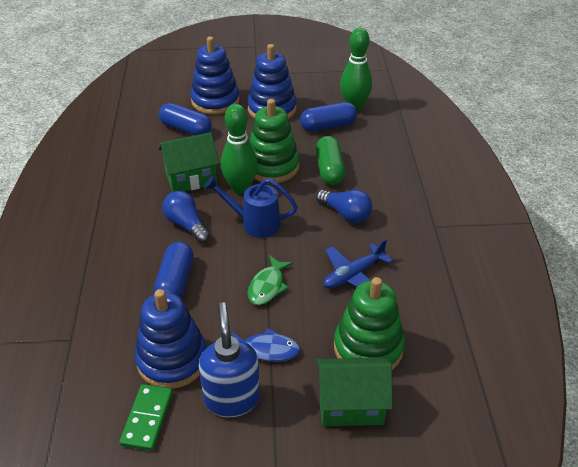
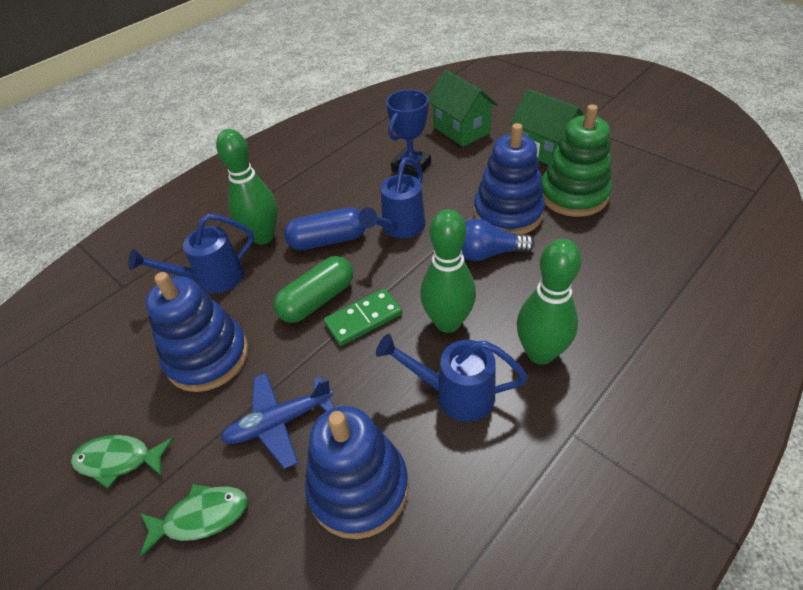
blue capsule: [154,242,193,298] [159,103,212,136] [300,102,357,132] = 3 -> [284,207,366,250] = 1
blue fish: [231,328,300,362] = 1 -> none = 0
blue light bulb: [162,191,210,243] [316,190,372,223] = 2 -> [462,219,535,261] = 1
blue soap dispenser: [199,302,260,417] = 1 -> none = 0
blue trophy: none = 0 -> [386,90,431,178] = 1
blue watering can: [204,176,298,238] = 1 -> [128,214,254,293] [359,157,426,238] [376,334,527,422] = 3
green bowling pin: [221,104,258,194] [340,28,372,112] = 2 -> [216,129,277,244] [420,209,476,333] [517,239,582,364] = 3
green fish: [248,255,293,305] = 1 -> [71,435,174,489] [140,484,248,557] = 2
green stacking toy: [250,99,300,183] [334,277,405,370] = 2 -> [541,104,612,217] = 1

